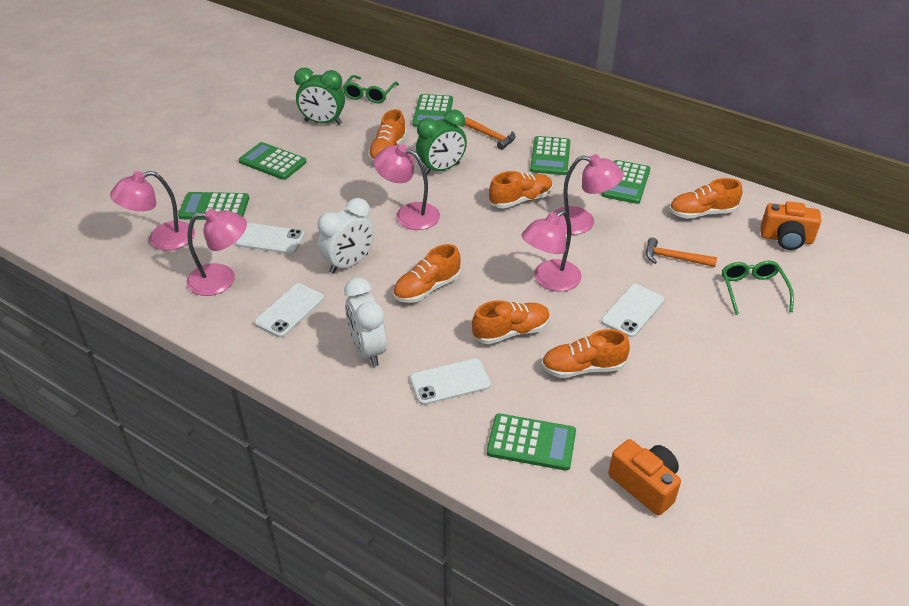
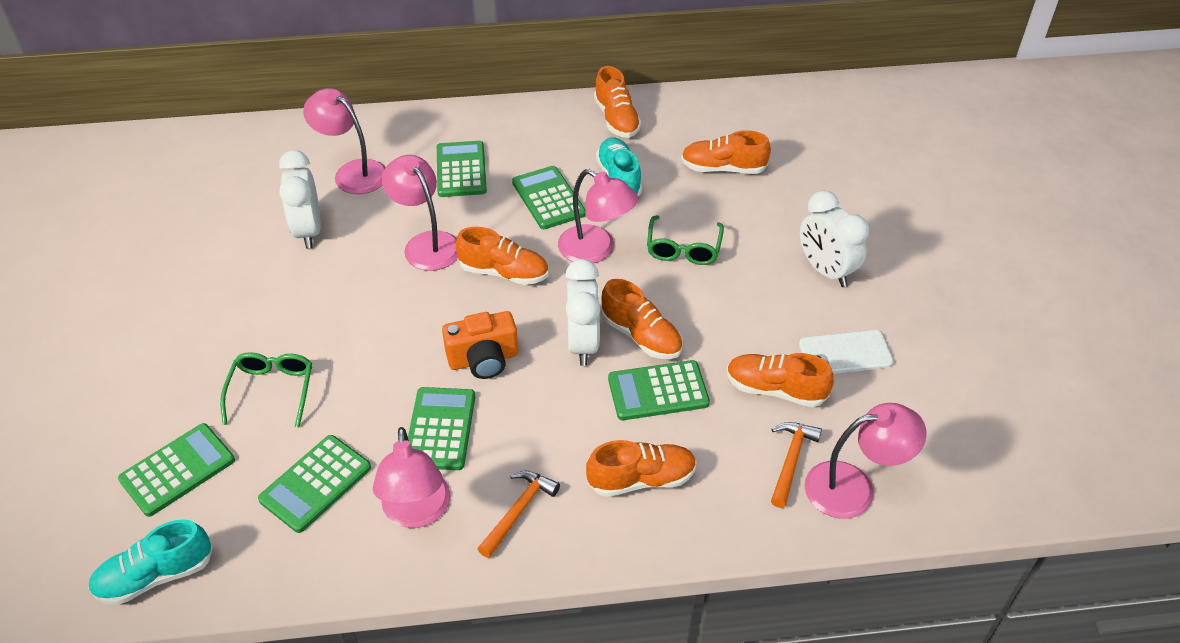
green clock: [294,68,345,125] [416,110,467,175] = 2 -> none = 0
orange camera: [608,439,681,516] [761,201,821,250] = 2 -> [442,311,518,379] = 1
turquoise shoe: none = 0 -> [88,519,213,605] [596,137,642,196] = 2
white clock: [317,198,374,274] [344,278,387,366] = 2 -> [279,150,321,249] [565,259,600,366] [800,190,869,287] = 3
white phone: [235,223,305,254] [255,283,324,337] [410,358,491,405] [601,284,665,337] = 4 -> [799,330,894,374] = 1

